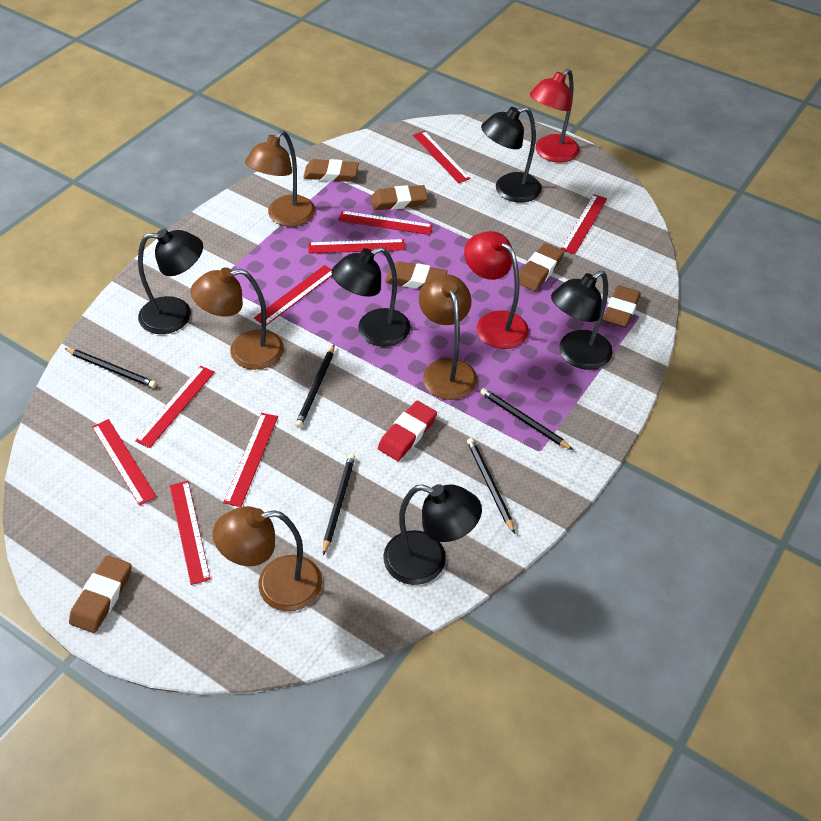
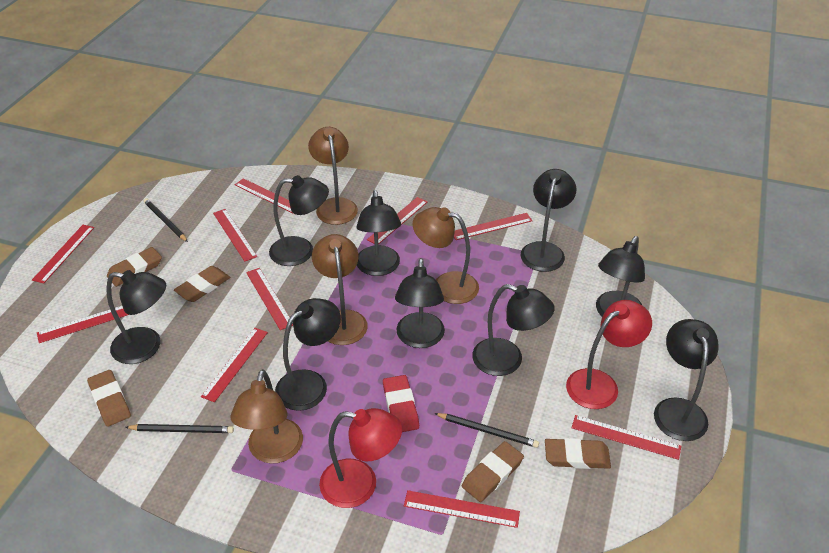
black lamp: [138,229,203,334] [332,247,411,347] [383,484,482,585] [481,107,542,203] [551,270,613,370] = 5 -> [106,270,166,364] [269,175,329,266] [275,298,341,411] [357,190,401,276] [395,258,445,348] [472,284,555,376] [520,169,576,272] [596,236,645,317] [654,319,719,441] = 9
black pencil: [64,348,157,388] [295,345,334,428] [323,454,355,555] [467,438,515,534] [480,388,573,450] = 5 -> [125,424,234,433] [144,198,188,242] [434,413,539,448] = 3
brown eraser: [69,555,132,633] [303,159,359,182] [371,185,428,210] [385,261,448,289] [519,243,564,291] [603,285,641,328] = 6 -> [87,370,131,427] [107,247,162,287] [174,266,230,302] [462,441,524,502] [545,438,611,469] = 5
red ruler: [92,419,157,506] [135,366,215,448] [170,481,211,585] [223,413,278,507] [254,265,332,325] [309,239,405,254] [338,211,433,235] [413,131,471,183] [561,194,607,254] = 9 -> [32,225,94,283] [37,306,128,343] [201,328,268,402] [213,209,257,262] [235,178,294,214] [246,268,293,330] [367,197,427,244] [404,490,520,528] [454,213,532,240] [572,415,681,460] = 10

